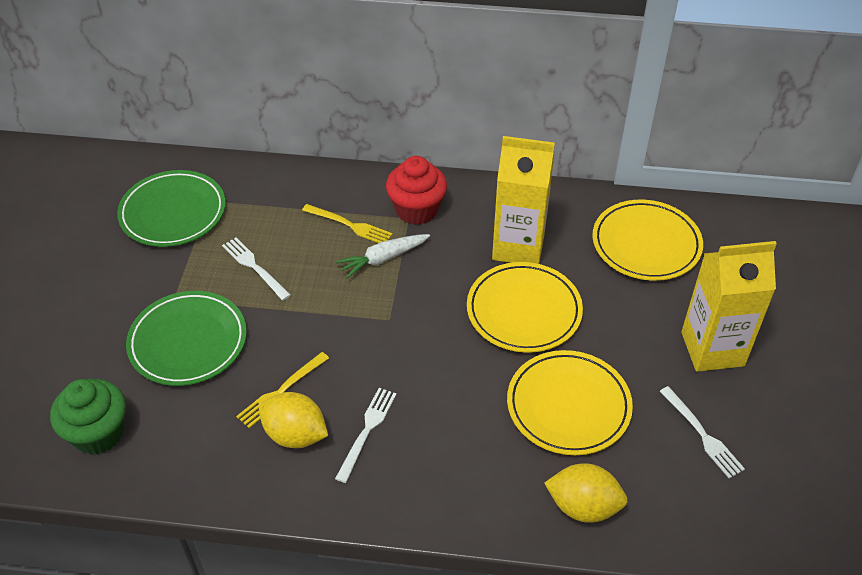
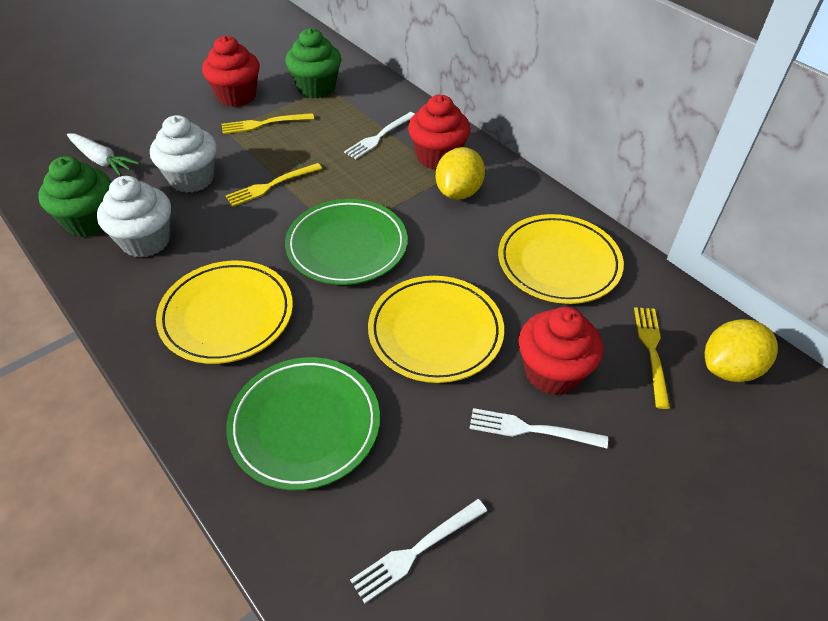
green cupcake: [50,379,126,455] = 1 -> [38,156,112,237] [285,28,341,98] = 2
red cupcake: [386,156,447,225] = 1 -> [202,36,260,107] [408,95,470,169] [518,307,603,395] = 3
white cupcake: none = 0 -> [97,176,171,258] [150,115,217,193] = 2
yellow carton: [492,136,555,264] [681,241,777,372] = 2 -> none = 0
yellow fork: [236,352,329,428] [302,204,392,243] = 2 -> [222,113,314,134] [226,163,322,206] [634,307,670,409] = 3

